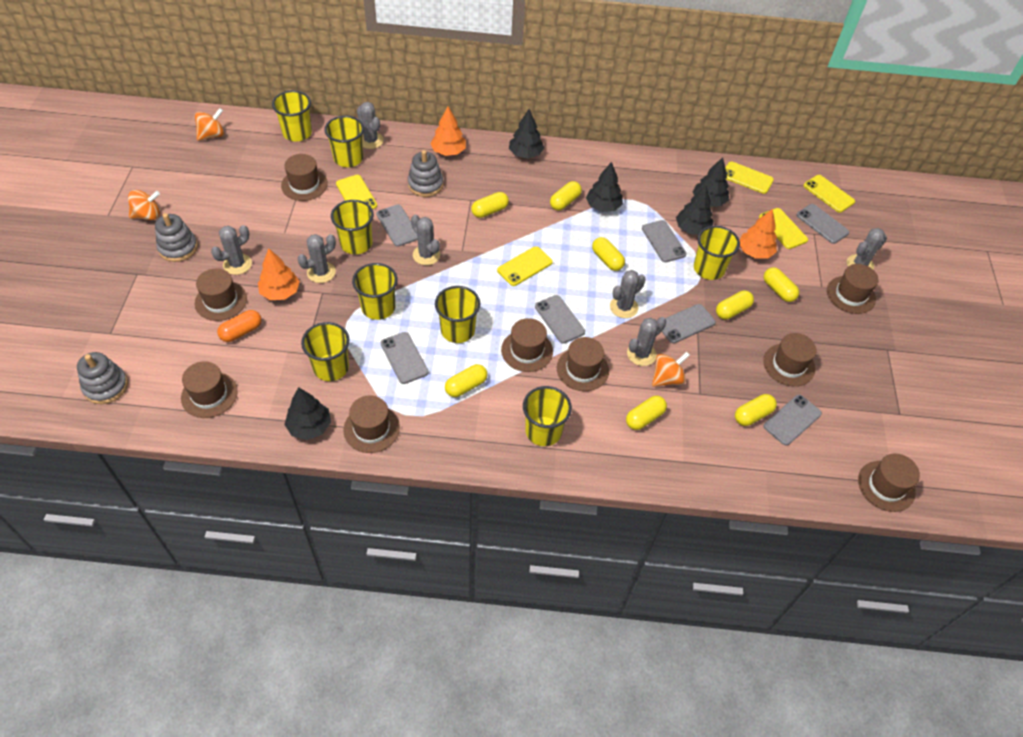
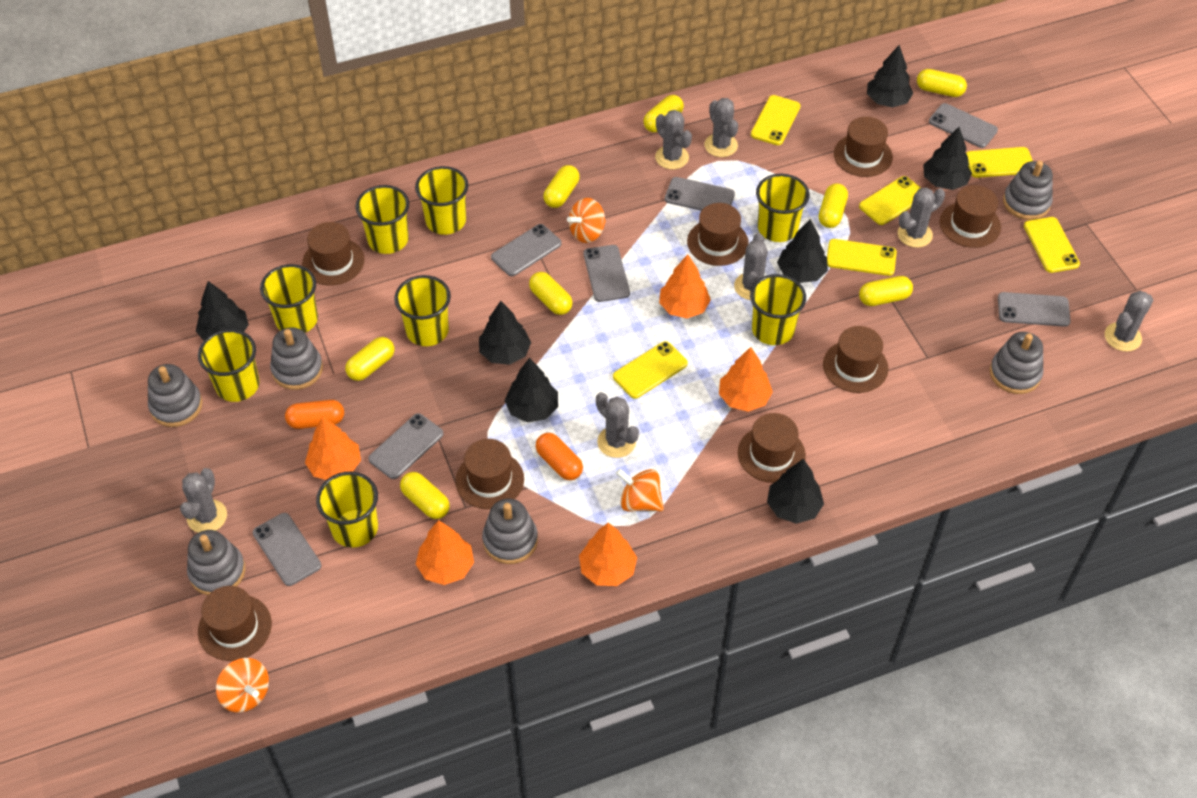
black tree: [284,387,331,440] [509,109,544,159] [586,162,623,212] [676,185,714,235] [693,157,729,207] = 5 -> [196,281,249,341] [479,301,531,365] [504,358,558,422] [767,459,824,524] [777,219,828,283] [867,45,913,108] [923,127,972,190] = 7
brown hat: [181,361,238,418] [195,268,247,321] [281,154,328,201] [343,395,400,453] [501,318,553,372] [557,337,609,391] [763,333,817,386] [827,264,879,314] [858,454,920,512] = 9 -> [198,586,272,661] [302,222,365,285] [456,439,524,509] [687,203,749,266] [738,413,806,483] [823,326,889,393] [834,117,893,177] [940,185,1001,248] = 8
grey stacking toy: [77,352,128,404] [155,213,198,262] [408,150,443,197] = 3 -> [148,364,202,427] [187,530,245,595] [270,327,323,390] [482,498,538,564] [990,332,1043,394] [1003,161,1053,220] = 6
orange capsule: [217,310,262,342] = 1 -> [285,400,344,429] [535,433,583,480] = 2
orange tree: [258,249,300,300] [430,106,466,156] [739,209,777,259] = 3 -> [305,416,361,480] [416,520,474,585] [579,523,637,586] [659,254,711,318] [719,347,773,412] = 5
yellow phone: [336,175,377,209] [497,246,553,286] [726,162,774,194] [759,208,808,249] [804,175,855,213] = 5 -> [613,341,688,399] [751,95,801,145] [827,239,897,276] [859,176,921,225] [966,147,1033,178] [1024,217,1080,273] = 6

